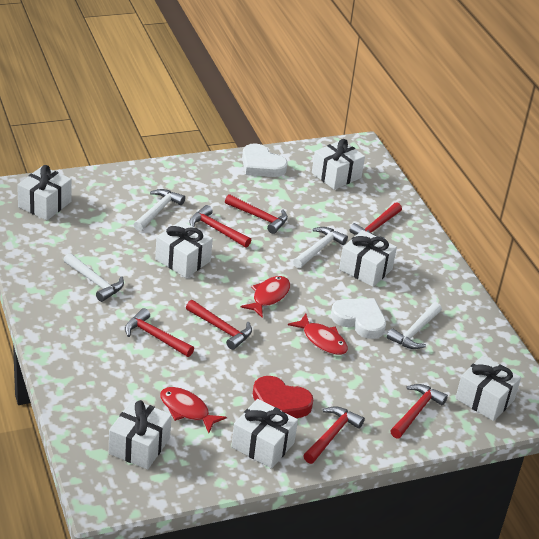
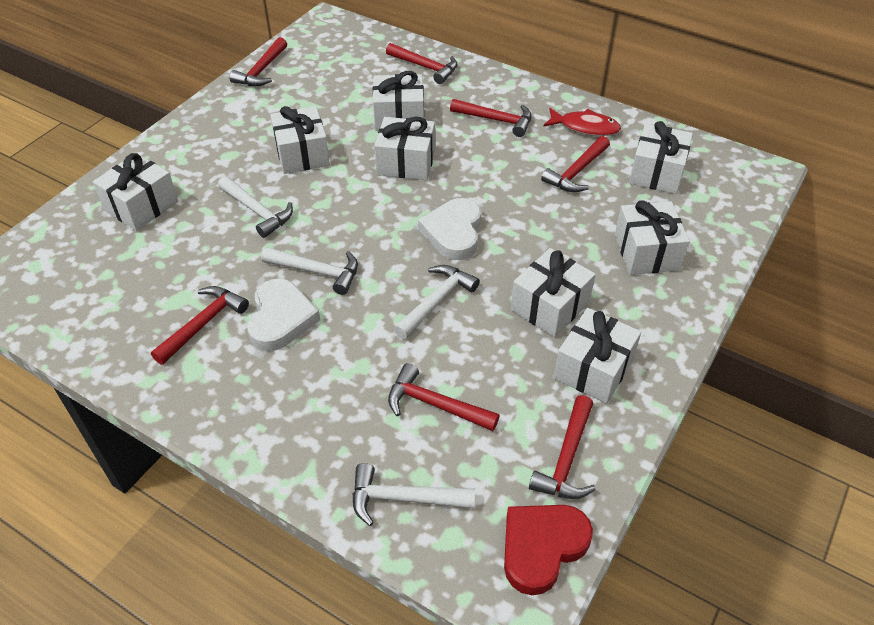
red fish: [160,387,227,433] [241,276,290,318] [288,314,348,355] = 3 -> [543,108,621,136] = 1
white gift: [17,165,72,220] [109,399,172,470] [155,220,213,278] [231,399,298,469] [312,139,365,190] [339,230,397,287] [456,356,521,421] = 7 -> [93,153,178,231] [270,106,330,174] [373,71,424,131] [374,116,435,180] [511,248,596,337] [554,308,641,404] [615,200,690,275] [629,121,693,194] = 8

